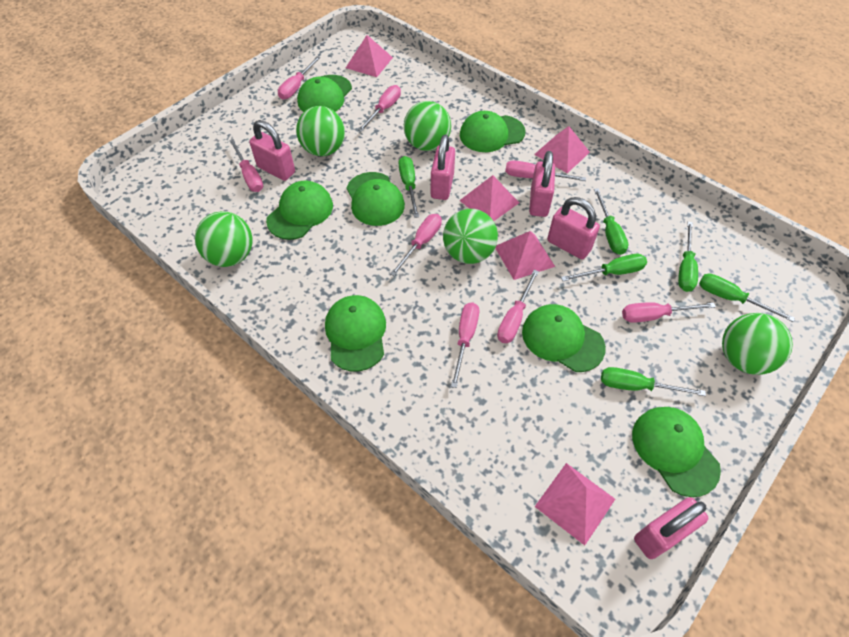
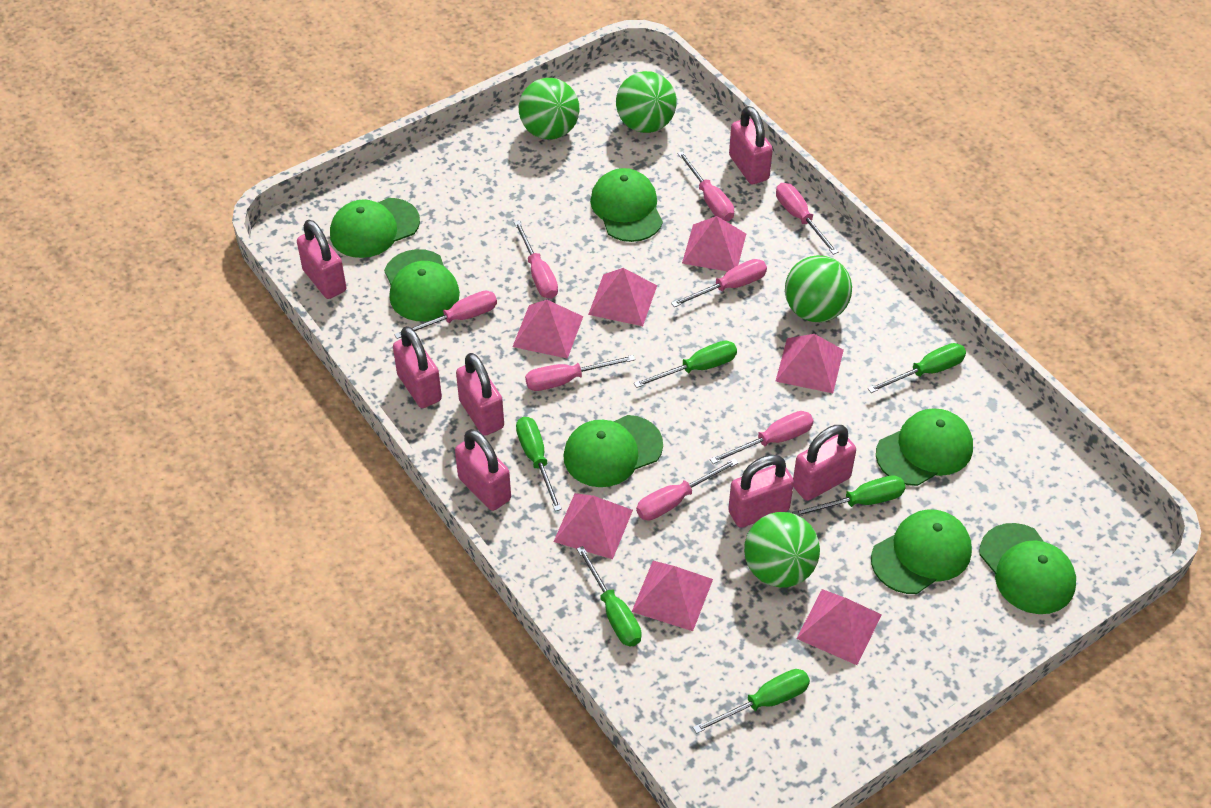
green ball: [195,211,253,267] [296,106,345,156] [404,101,451,151] [443,209,498,264] [722,313,793,375] = 5 -> [519,78,579,139] [616,71,677,133] [744,512,820,587] [785,255,852,323] = 4
pink padlock: [249,120,295,181] [431,135,455,200] [529,151,555,217] [547,197,600,259] [634,497,708,559] = 5 -> [297,220,346,299] [393,326,442,408] [455,429,511,511] [456,353,504,436] [728,455,794,528] [729,106,773,184] [793,425,856,501] = 7
pink pyramid: [346,35,393,77] [459,175,519,221] [495,231,555,280] [534,126,590,173] [535,463,615,545] = 5 -> [512,300,583,359] [553,493,633,559] [588,268,657,326] [632,561,713,631] [682,216,746,271] [776,334,844,393] [796,589,882,665] = 7

